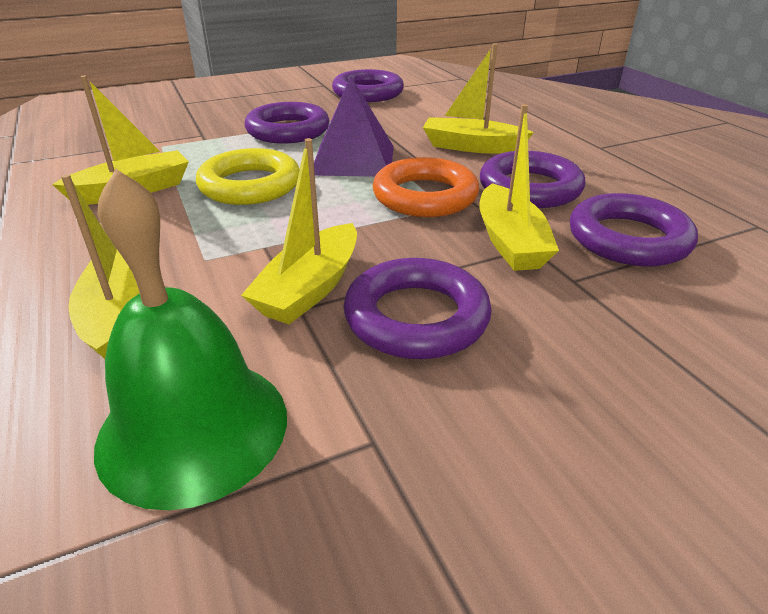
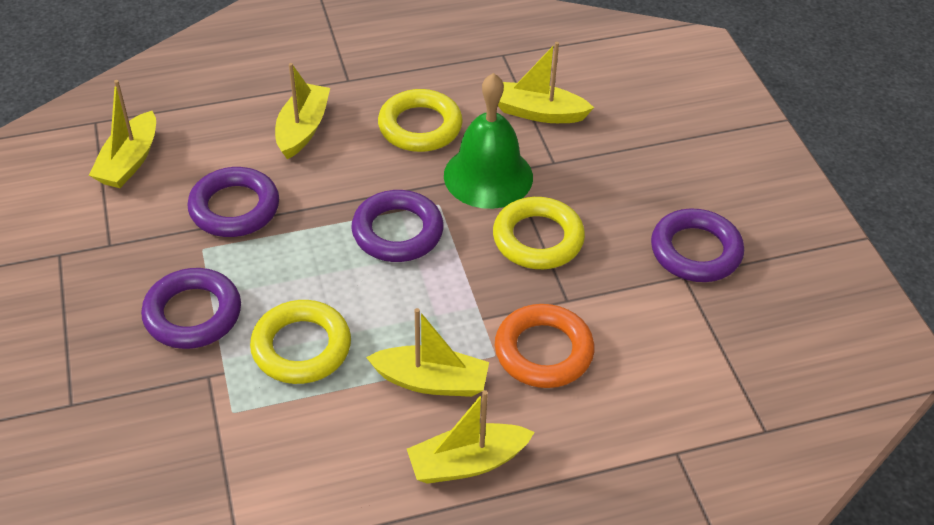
purple pyramid: [314,76,394,177] = 1 -> none = 0
purple ring: [245,102,330,144] [332,69,404,102] [343,258,492,359] [480,151,585,208] [570,193,698,266] = 5 -> [141,268,241,349] [187,167,279,237] [351,190,444,262] [651,208,744,282] = 4
yellow ring: [196,148,300,205] = 1 -> [250,300,351,384] [378,89,463,152] [493,197,585,269] = 3

